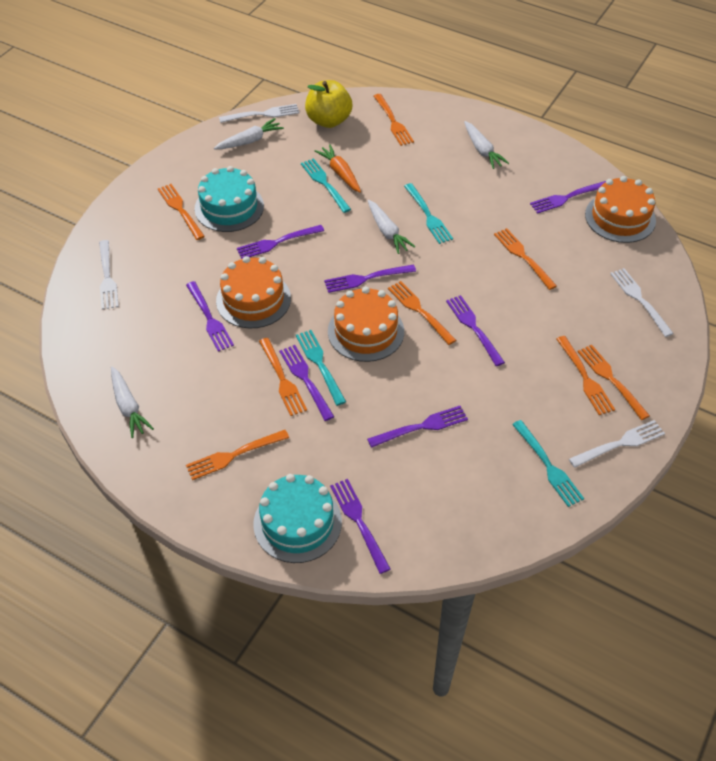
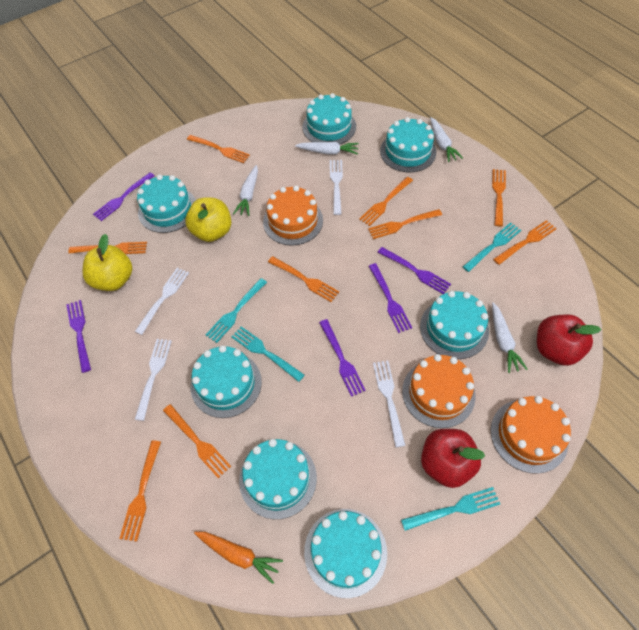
orange fork: [158,184,205,240] [186,430,289,480] [259,338,307,416] [374,94,414,146] [388,281,456,345] [494,228,557,290] [557,336,615,415] [578,345,650,420] = 8 -> [68,242,147,254] [119,440,161,542] [163,404,231,478] [187,135,250,163] [268,256,339,302] [359,177,413,226] [368,209,442,239] [492,169,506,226] [493,220,557,265] = 9
purple fork: [186,281,234,352] [237,225,324,259] [279,345,334,421] [324,264,416,293] [330,479,391,574] [367,406,468,448] [446,295,505,366] [530,181,606,214] = 8 -> [66,300,91,373] [93,172,155,221] [319,319,366,397] [369,263,412,333] [377,247,451,294] = 5
red apple: none = 0 -> [421,429,485,488] [537,314,601,366] = 2
turquoise cake: [195,166,264,232] [253,474,342,563] = 2 -> [137,175,196,233] [191,345,262,418] [239,439,317,519] [302,93,356,144] [304,509,387,598] [380,117,436,172] [420,291,489,359] = 7
yellow apple: [305,80,352,128] = 1 -> [83,234,132,291] [185,198,231,242] = 2

